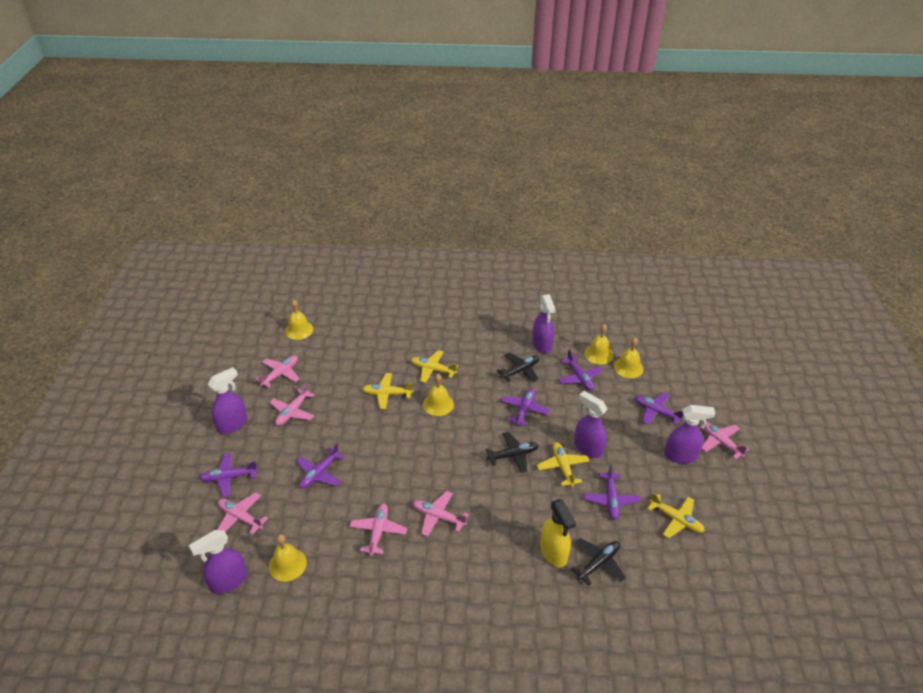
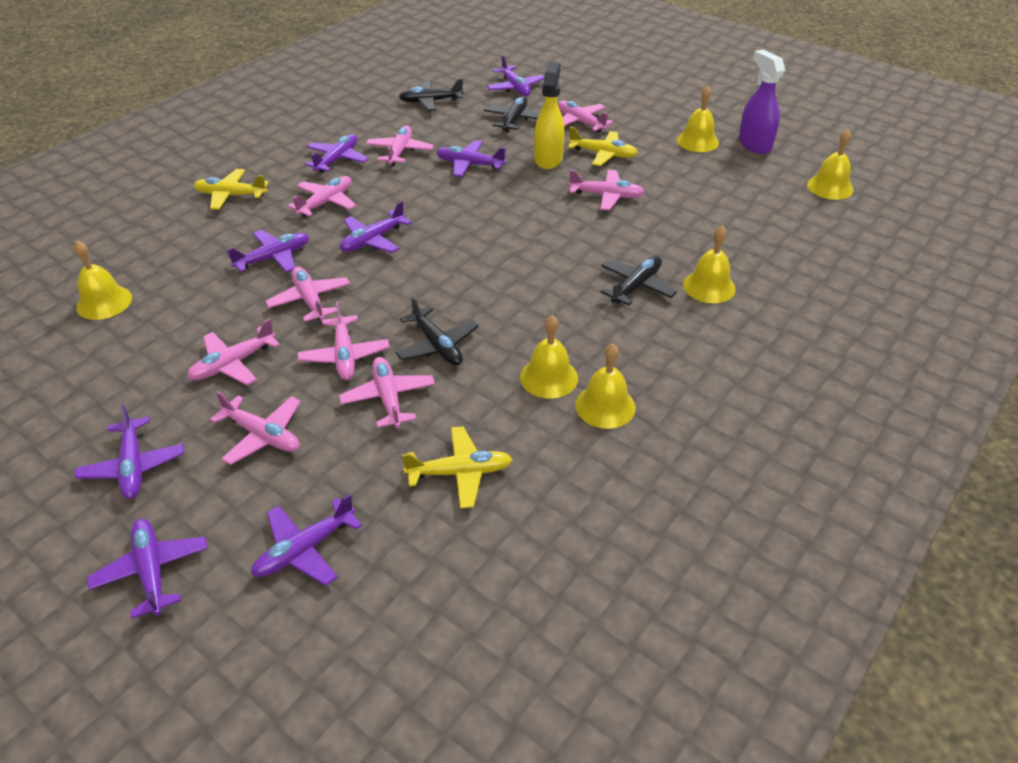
black plane: [485,432,539,473] [496,353,539,382] [571,538,626,585] = 3 -> [395,296,479,366] [399,78,464,111] [484,96,540,133] [601,256,677,306] = 4
pink plane: [217,492,268,535] [255,356,300,388] [270,383,315,426] [349,504,407,556] [413,491,469,537] [701,422,749,460] = 6 -> [187,319,280,385] [210,391,301,465] [265,267,350,322] [288,176,356,217] [297,301,390,380] [339,357,435,428] [366,125,434,166] [558,101,613,132] [568,170,644,211] = 9
purple plane: [200,453,258,497] [296,443,345,489] [501,388,550,426] [558,350,603,391] [584,464,640,520] [635,392,683,425] = 6 -> [75,404,184,499] [87,519,208,619] [227,230,309,273] [251,494,362,586] [305,134,369,173] [340,201,412,253] [436,140,507,177] [487,55,544,96] = 8
purple spray bottle: [189,530,247,594] [208,367,247,434] [532,294,556,353] [574,391,608,458] [664,405,715,464] = 5 -> [739,50,785,154] = 1
yellow bell: [269,534,307,582] [285,300,313,340] [423,374,454,416] [584,324,613,364] [614,337,643,378] = 5 -> [74,241,132,320] [520,315,578,399] [575,343,635,429] [677,85,719,152] [683,225,736,303] [807,129,853,200] = 6
yellow plane: [362,373,413,409] [411,350,458,383] [537,442,590,487] [647,493,705,538] = 4 -> [194,169,269,210] [402,426,512,509] [568,126,638,166] = 3

